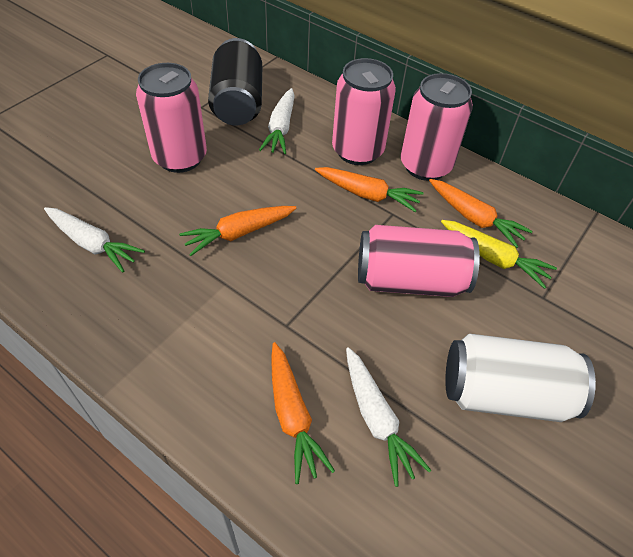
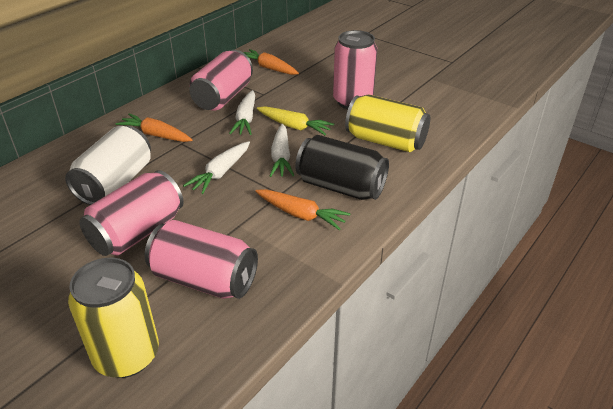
orange carrot: [179,206,296,256] [271,342,335,484] [315,167,424,212] [429,179,532,248] = 4 -> [115,113,192,142] [243,49,299,75] [255,189,350,230] = 3
yellow can: none = 0 -> [68,258,159,378] [345,95,430,152] = 2

